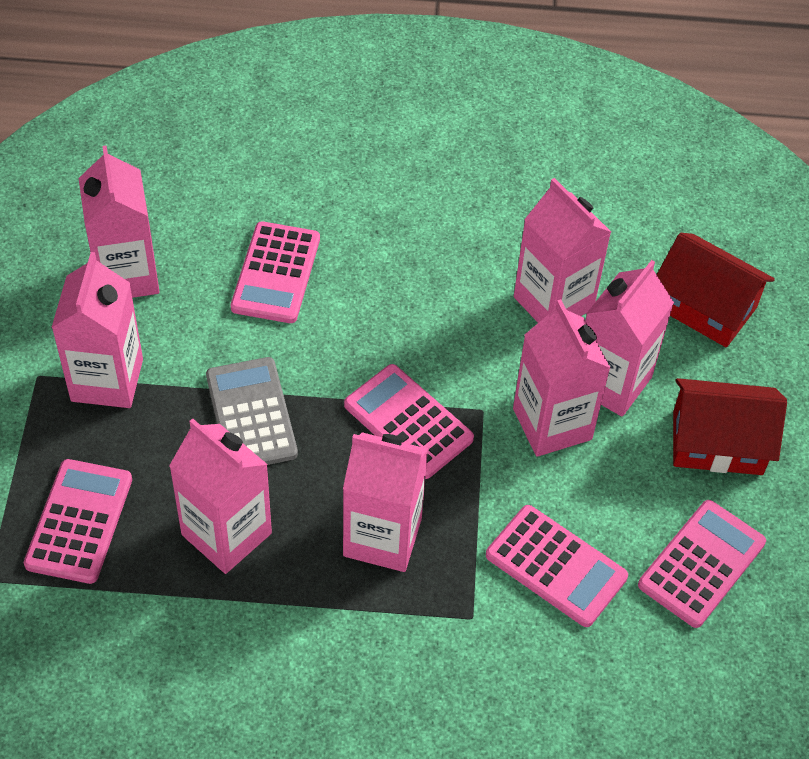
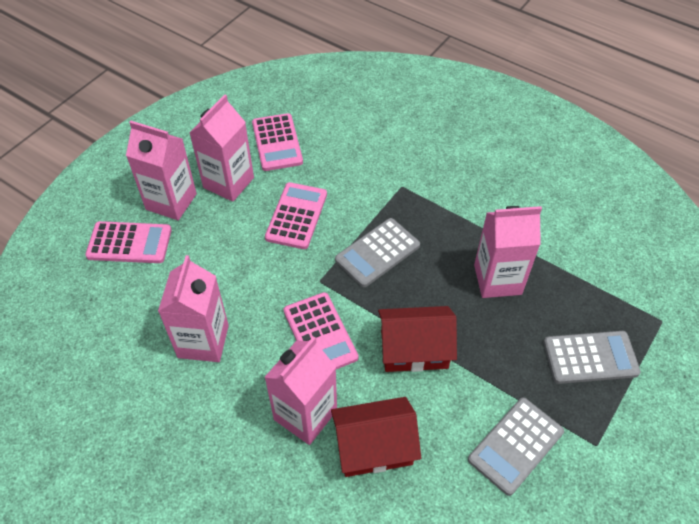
grey calculator: [206,357,298,465] = 1 -> [335,218,420,287] [468,398,564,496] [543,331,641,384] = 3
pink calculator: [24,459,132,584] [231,221,320,323] [344,364,474,479] [486,505,628,627] [638,500,766,628] = 5 -> [85,221,172,263] [252,113,303,171] [265,182,327,249] [283,292,358,369] = 4
pink carton: [51,252,143,408] [78,146,160,298] [169,418,272,574] [343,432,428,572] [513,299,611,457] [514,178,611,323] [585,260,674,417] = 7 -> [126,121,197,220] [158,255,229,362] [189,95,254,202] [264,336,337,445] [474,206,542,298] = 5

